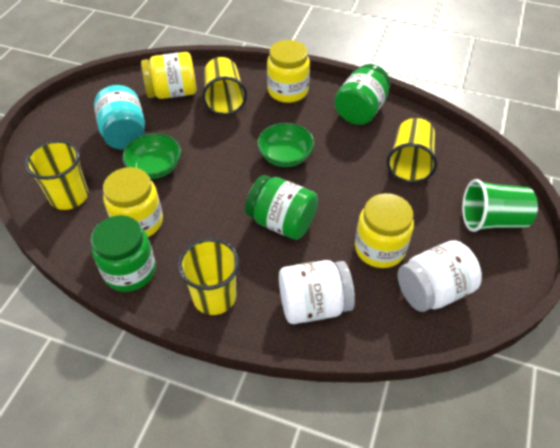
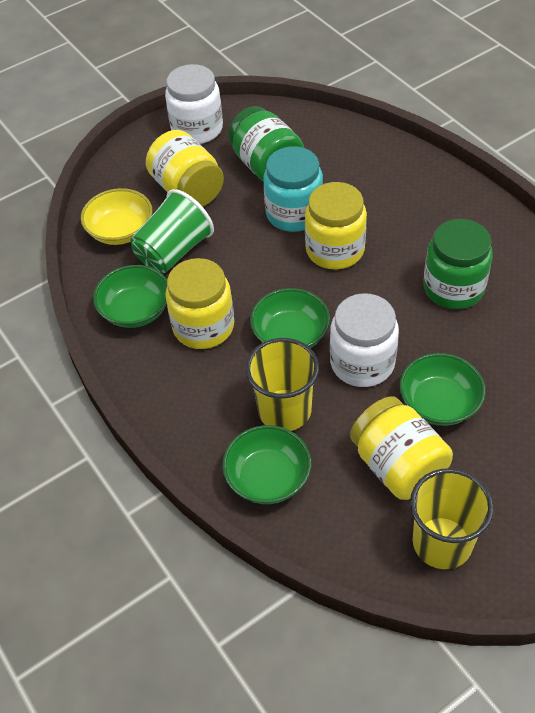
green bowl: [123,133,181,179] [257,123,314,167] = 2 -> [93,265,167,328] [222,425,311,504] [250,288,330,348] [399,353,485,426] = 4
green jar: [91,215,156,292] [245,175,318,240] [334,64,391,125] = 3 -> [228,106,304,182] [423,219,493,309] = 2
yellow bowl: none = 0 -> [81,188,152,245] = 1
yellow cup: [25,140,88,210] [178,238,239,315] [202,57,247,115] [387,118,437,183] = 4 -> [245,338,319,431] [410,468,494,569] = 2

